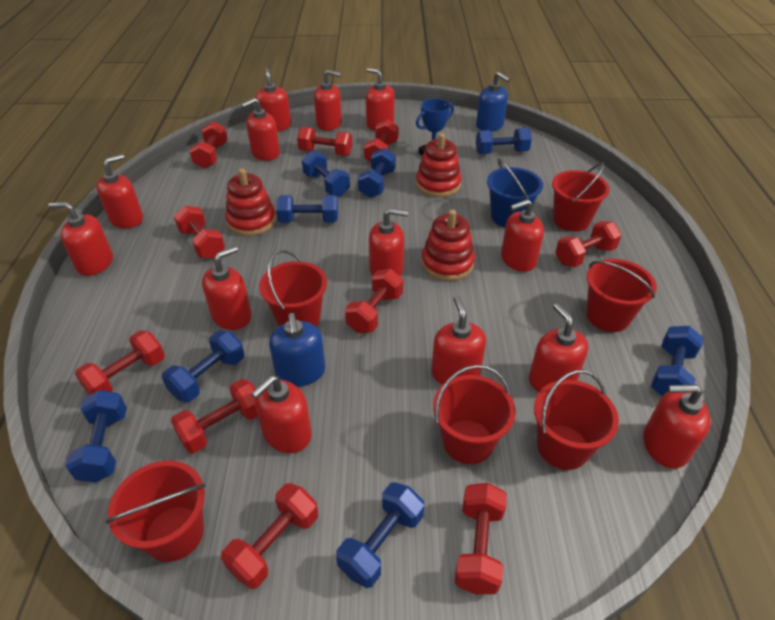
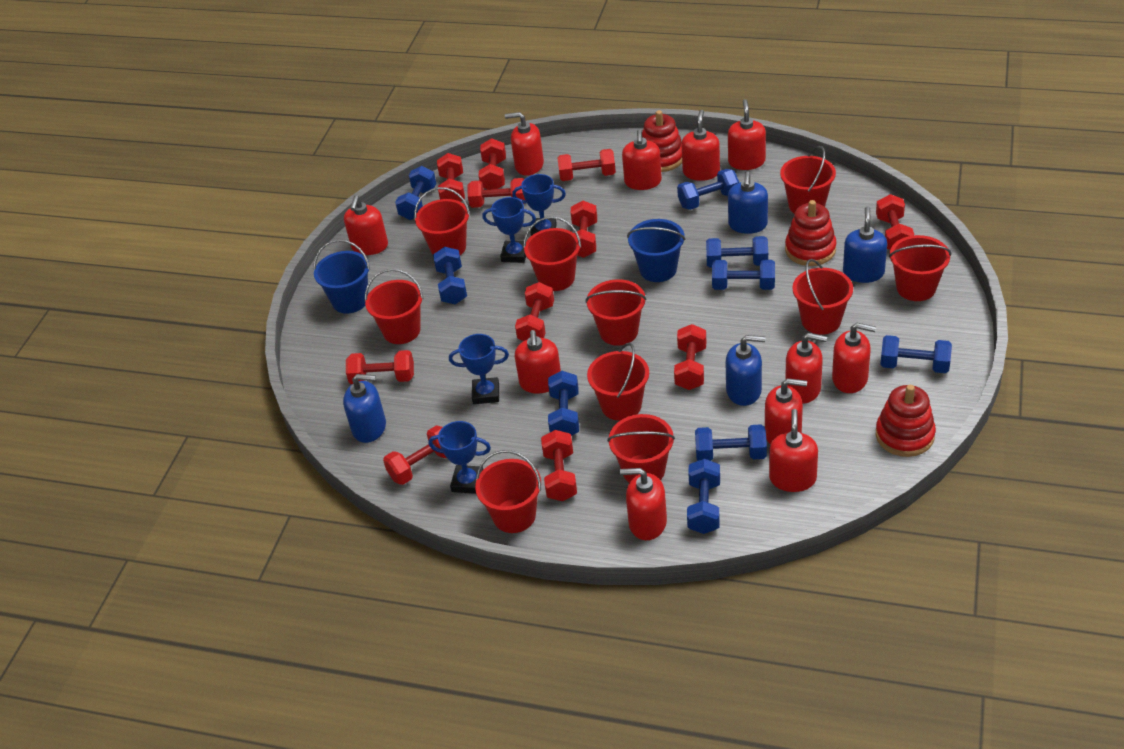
blue bucket: [487,158,543,227] = 1 -> [314,239,370,314] [627,219,685,282] = 2
blue dumbbell: [65,390,127,483] [162,330,244,402] [276,195,338,223] [302,151,350,197] [336,482,424,588] [358,148,396,198] [476,128,532,154] [651,326,704,396] = 8 -> [395,166,436,220] [433,247,467,304] [548,371,579,436] [677,169,739,210] [687,459,720,534] [695,424,767,461] [706,236,768,268] [712,260,775,290] [880,335,952,373] = 9
blue soap dispenser: [269,313,325,387] [476,72,510,131] = 2 -> [343,374,386,443] [726,335,766,406] [728,171,768,234] [843,206,887,283] = 4
blue trophy: [416,98,454,156] = 1 -> [428,421,491,494] [449,334,509,404] [482,197,536,263] [512,174,566,236] = 4
red bucket: [105,461,206,562] [259,250,327,327] [433,365,516,464] [534,370,619,470] [552,163,610,232] [586,259,657,332] = 6 -> [365,269,424,344] [414,187,470,255] [475,450,541,533] [523,216,581,291] [585,279,647,346] [587,343,649,421] [607,414,675,483] [780,146,836,214] [792,259,853,335] [889,235,951,301] = 10
red dumbbell: [75,330,165,395] [171,379,258,453] [174,206,225,258] [189,121,228,169] [221,483,318,589] [297,127,352,156] [345,269,403,333] [364,119,399,162] [455,483,507,594] [555,221,621,267] = 10 -> [346,350,414,385] [383,426,447,485] [437,153,465,202] [468,178,525,208] [479,138,506,190] [515,282,554,341] [541,430,577,501] [557,149,616,181] [571,201,597,258] [674,324,706,390] [876,194,914,250] = 11
red soap dispenser: [48,202,113,276] [96,154,143,229] [202,246,252,330] [241,98,280,161] [251,375,312,453] [255,68,291,132] [314,70,342,131] [366,68,394,130] [369,208,408,276] [431,296,486,385] [501,199,544,272] [529,303,588,392] [643,384,711,469] = 13 -> [344,195,388,255] [505,112,544,176] [515,330,561,394] [620,468,667,540] [622,130,662,190] [681,110,720,181] [728,99,766,170] [765,378,807,445] [769,409,818,492] [785,333,827,404] [832,323,876,393] = 11

